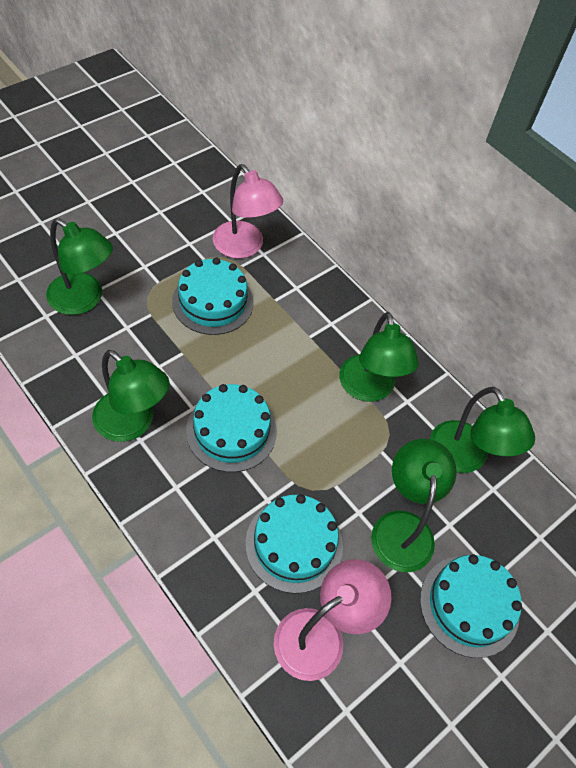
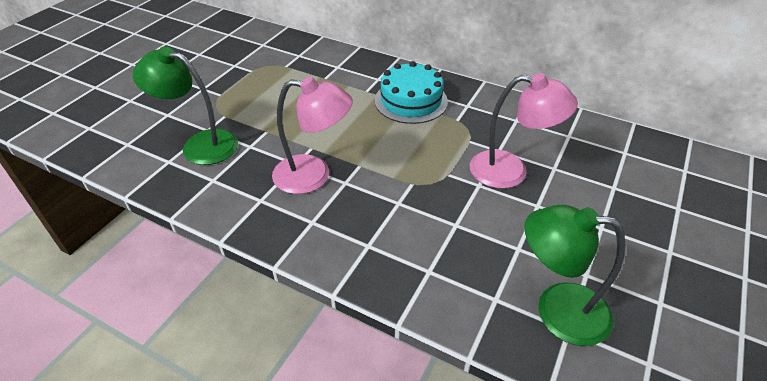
green lamp: [46,218,113,315] [92,350,170,442] [339,312,419,402] [371,439,456,572] [430,387,535,473] = 5 -> [133,47,238,165] [524,205,625,346] = 2
turquoise cake: [172,258,253,335] [186,384,277,472] [245,494,343,594] [420,555,522,658] = 4 -> [375,61,448,124] = 1

